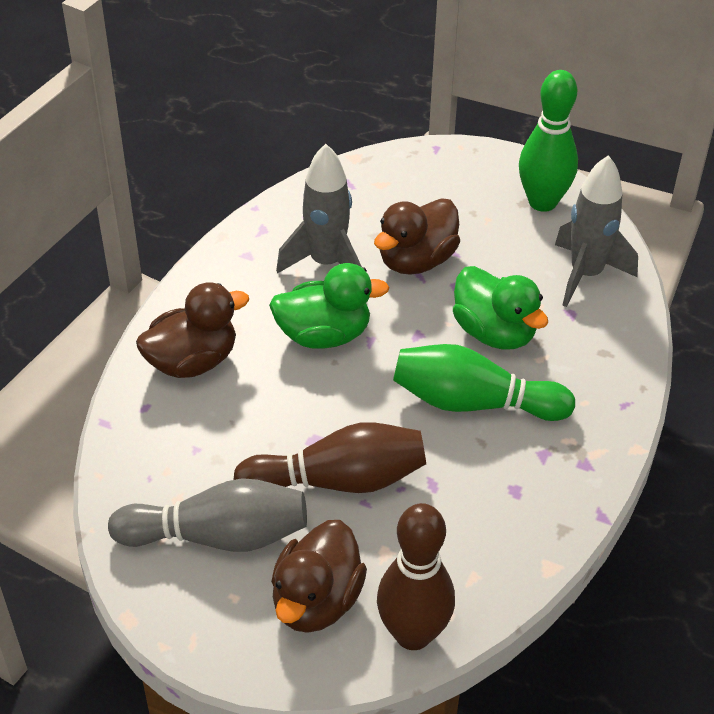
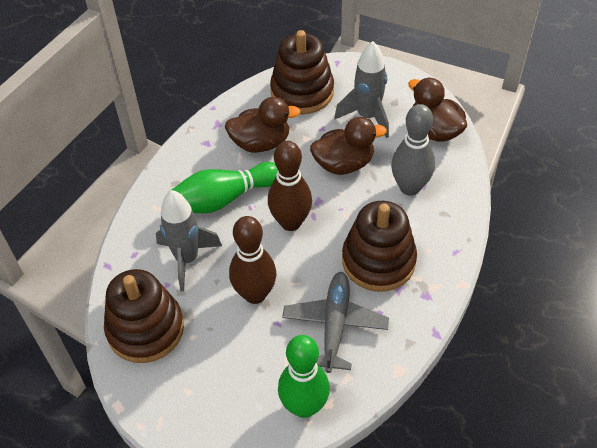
brown stacking toy: none = 0 -> [104,269,184,363] [270,30,334,114] [342,201,417,292] = 3
green duck: [269,263,389,349] [453,266,548,350] = 2 -> none = 0
grey plane: none = 0 -> [282,272,389,373] = 1

